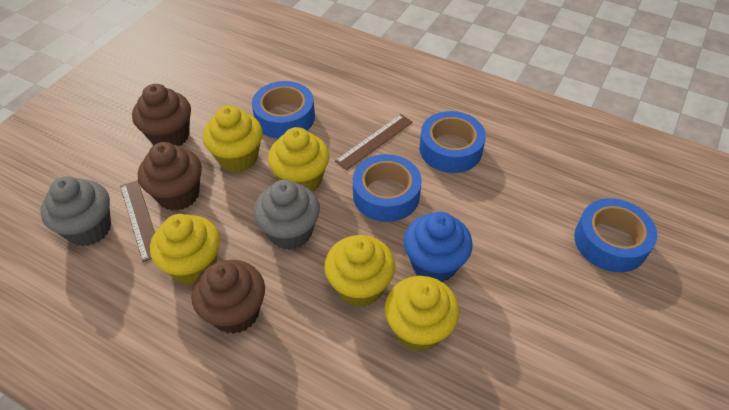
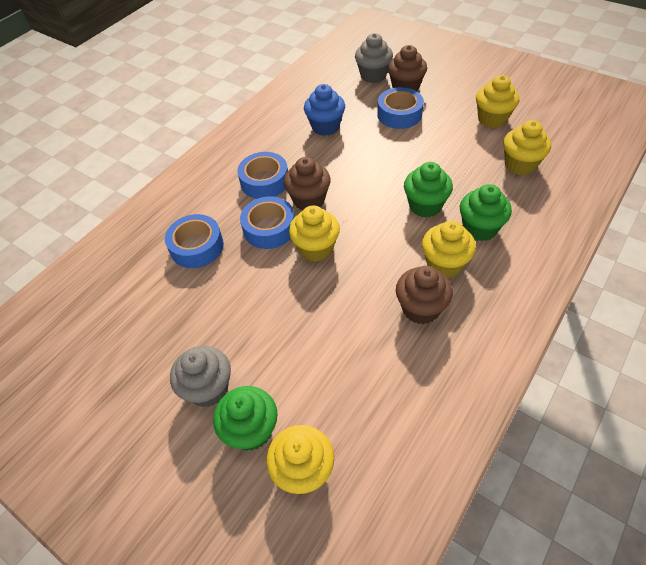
brown ruler: [120,180,155,262] [335,114,413,170] = 2 -> none = 0
green cupcake: none = 0 -> [213,386,278,451] [404,162,453,217] [460,184,512,241] = 3

